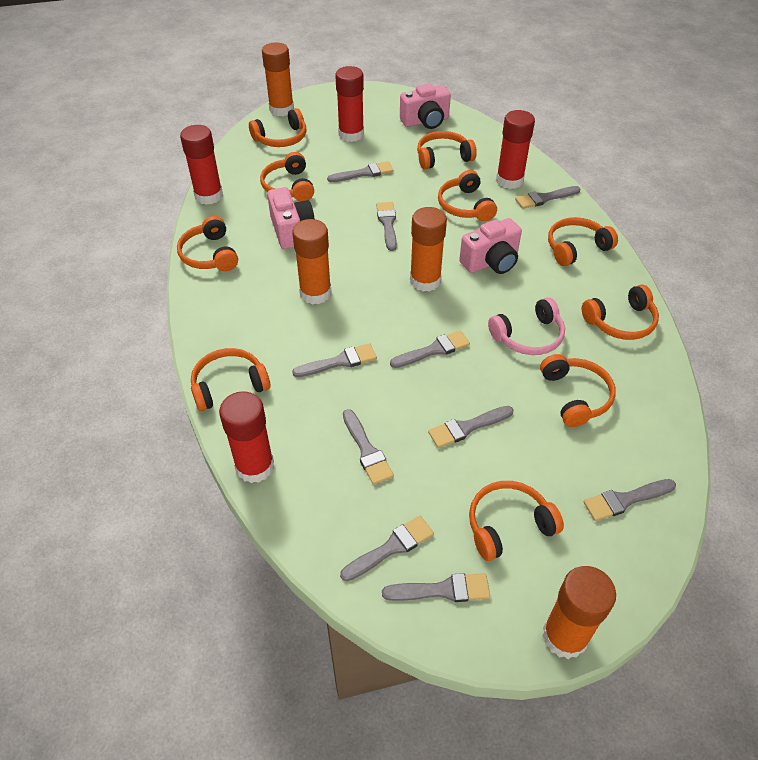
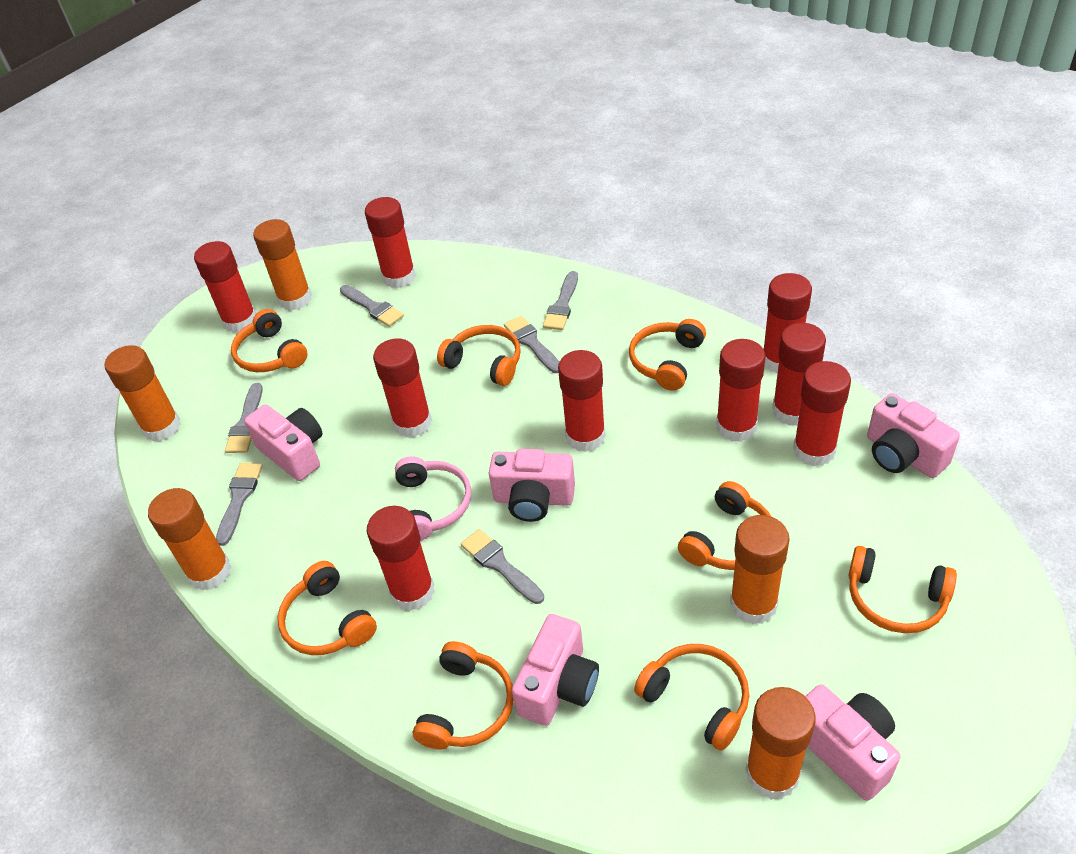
grey brush: [292,343,377,377] [327,161,394,182] [340,516,434,581] [343,409,394,485] [376,202,397,251] [382,573,490,602] [390,330,470,368] [428,406,514,448] [515,186,581,209] [583,479,676,521] = 10 -> [216,463,263,546] [225,383,263,453] [340,285,404,327] [461,529,544,604] [504,316,559,373] [543,271,578,330] = 6
orange glue stick: [262,42,294,116] [292,219,331,305] [410,207,447,292] [542,566,616,659] = 4 -> [105,345,181,441] [148,488,231,590] [253,219,312,310] [730,515,790,624] [746,687,815,800] = 5
orange headphones: [177,216,238,271] [191,348,270,411] [249,108,306,147] [260,152,314,201] [417,131,477,169] [438,170,497,222] [469,481,564,561] [540,354,616,427] [548,217,618,266] [582,285,659,340] = 10 -> [231,309,308,372] [277,561,377,655] [413,641,514,749] [437,325,521,386] [629,319,706,391] [634,644,749,751] [678,481,772,570] [848,546,957,633] = 8
pink camera: [267,187,314,249] [400,83,451,129] [459,218,522,274] = 3 -> [244,405,322,481] [489,449,575,522] [512,614,599,726] [805,684,900,801] [867,393,960,478] = 5
red glue stick: [180,125,223,205] [219,391,274,483] [335,66,364,142] [496,110,535,189] = 4 -> [194,241,256,333] [365,197,416,288] [367,506,435,611] [373,338,432,437] [558,350,606,452] [716,339,766,442] [763,273,812,374] [772,323,826,426] [793,361,851,466] = 9

